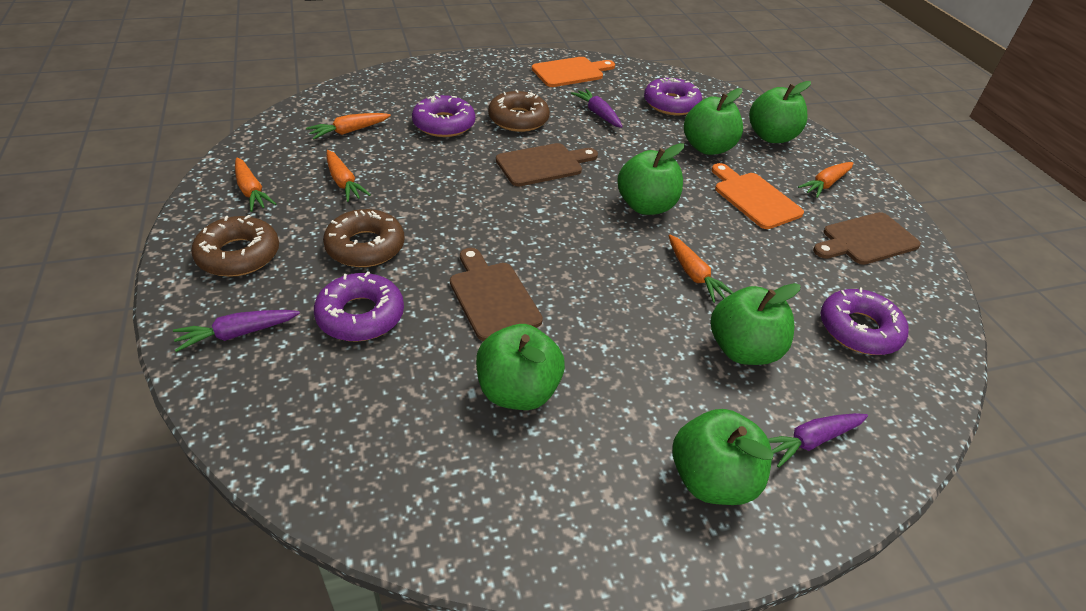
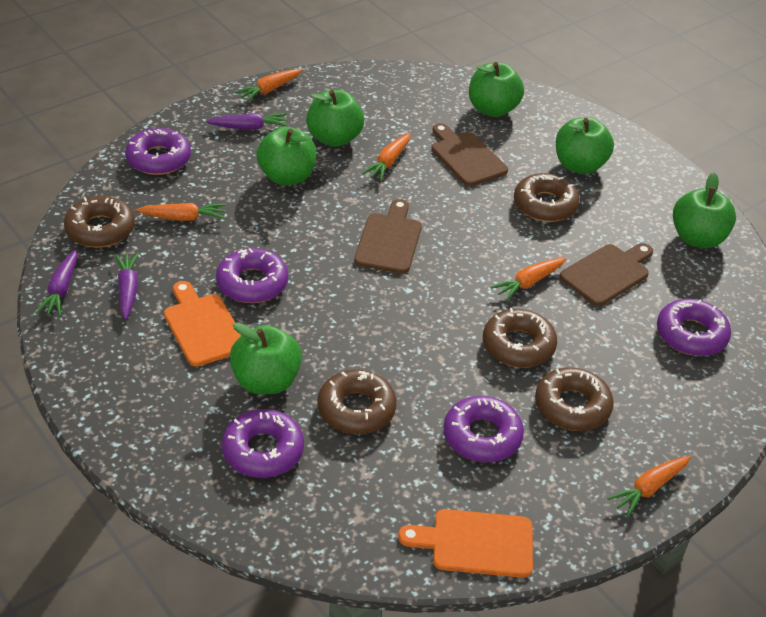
brown donut: [191,215,279,277] [323,209,404,267] [488,90,550,132] = 3 -> [64,196,135,248] [317,370,396,434] [483,308,557,368] [514,173,580,222] [535,367,614,431] = 5
purple donut: [314,271,404,342] [412,95,475,137] [644,78,702,115] [820,287,909,355] = 4 -> [125,128,191,175] [216,248,288,303] [222,409,304,478] [443,396,524,462] [657,299,731,356] = 5

